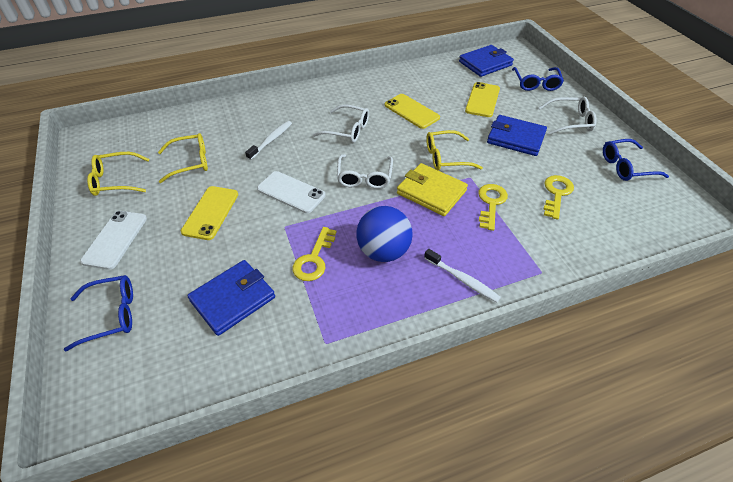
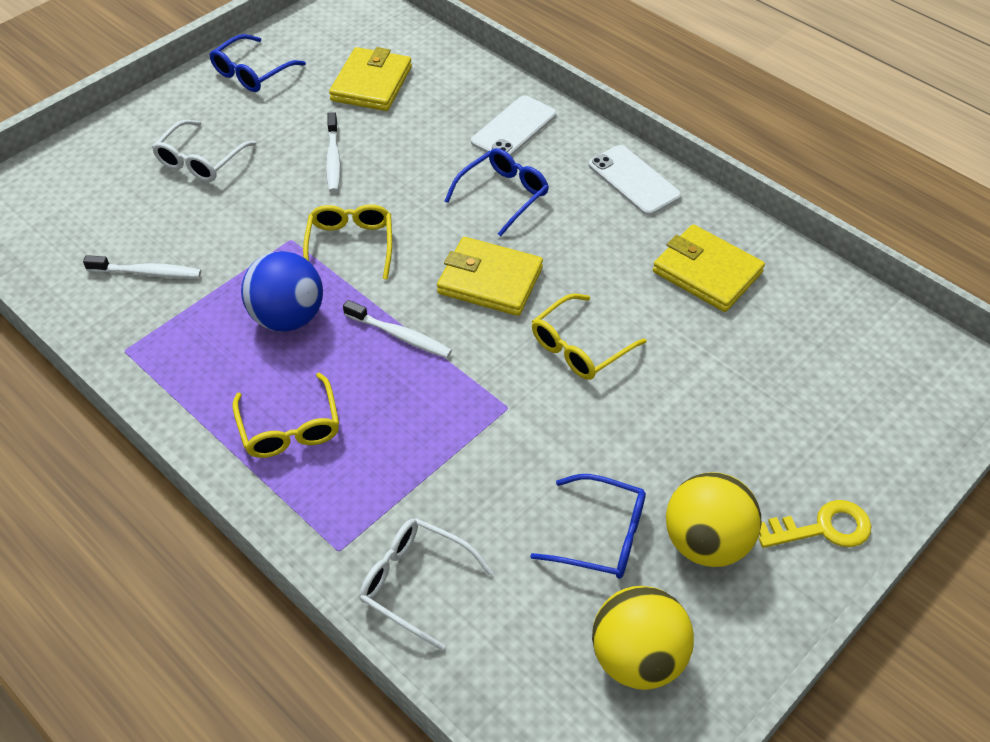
blue wallet: [187,260,275,336] [459,45,514,77] [487,115,547,156] = 3 -> none = 0
white glasses: [313,104,369,143] [337,154,393,189] [538,97,597,135] = 3 -> [152,120,257,182] [359,518,493,651] = 2
white toothbrush: [245,121,292,160] [424,249,501,303] = 2 -> [83,255,201,278] [326,112,341,192] [343,300,452,358] = 3
yellow ball: none = 0 -> [592,586,694,690] [666,472,761,567] = 2
yellow key: [292,227,337,281] [478,184,508,231] [543,175,574,220] = 3 -> [759,500,871,548] = 1
yellow phone: [181,186,238,240] [385,94,440,129] [465,82,500,117] = 3 -> none = 0
yellow wallet: [397,163,468,216] = 1 -> [329,47,412,111] [437,237,543,316] [653,224,765,312] = 3

